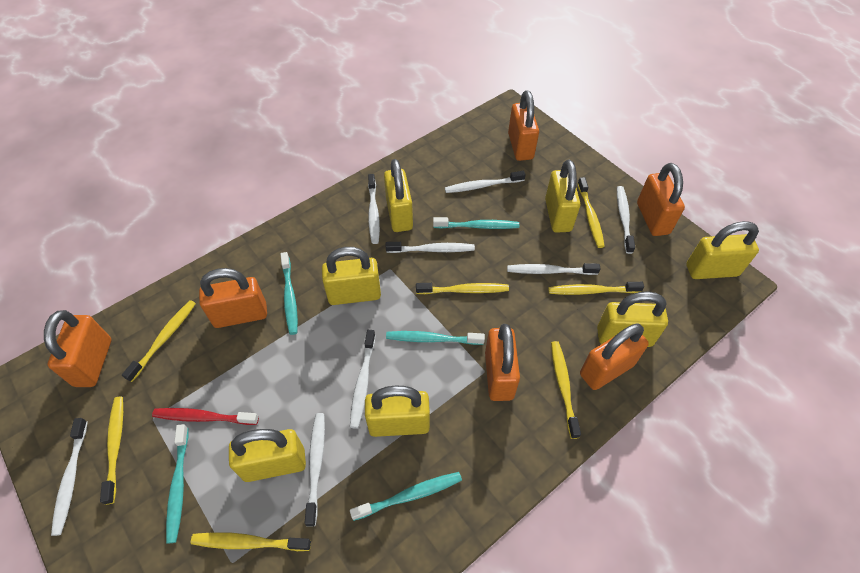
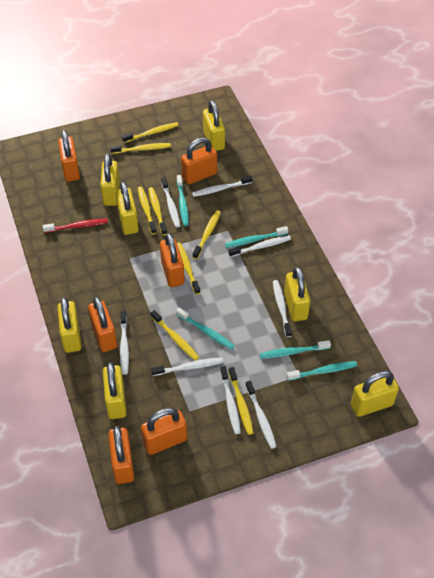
yellow toothbrush: [100,397,123,505] [122,300,196,382] [191,532,311,551] [416,283,509,294] [548,282,644,295] [551,341,581,439] [577,177,605,248] = 7 -> [110,143,171,154] [122,122,179,143] [138,186,157,234] [148,187,167,235] [150,310,199,361] [177,242,201,295] [193,211,221,259] [229,367,254,435] = 8

